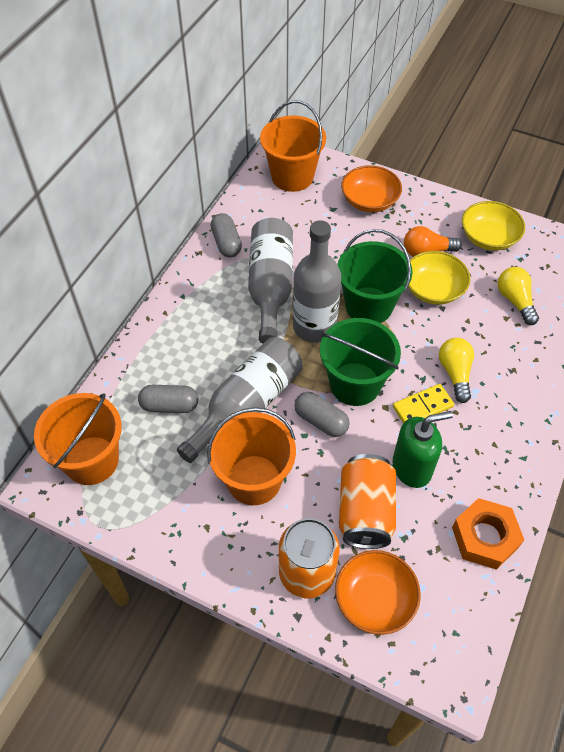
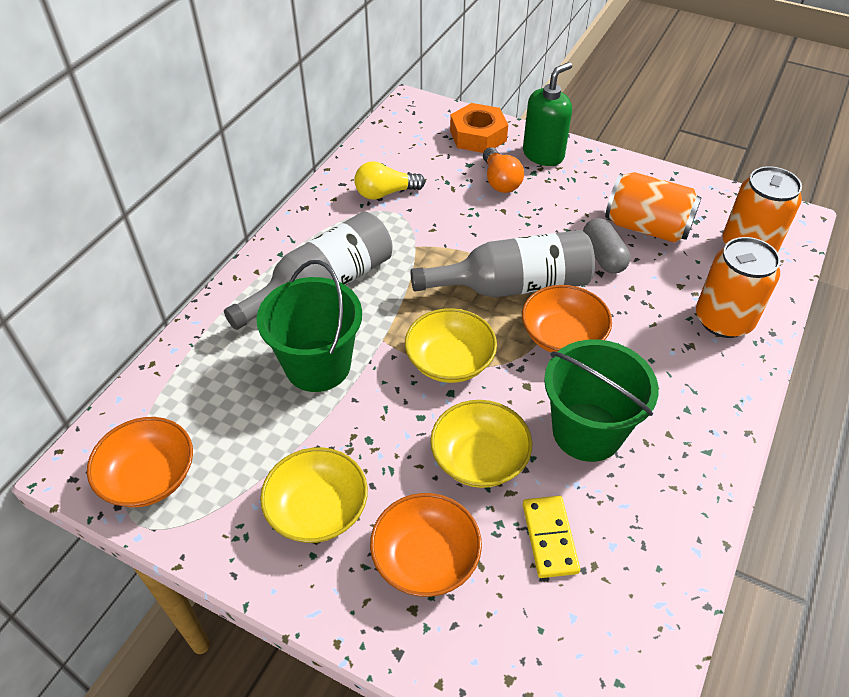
grey bottle: [177,337,303,463] [248,218,293,344] [293,220,341,343] = 3 -> [224,211,393,330] [410,230,595,297] = 2
grey capsule: [138,385,198,413] [211,213,242,257] [294,392,350,437] = 3 -> [583,218,630,273] = 1
orange bowl: [335,550,421,635] [341,165,402,212] = 2 -> [87,417,193,507] [370,493,482,597] [522,285,612,352] = 3
orange bucket: [34,393,122,485] [207,407,296,505] [260,100,326,192] = 3 -> none = 0
orange can: [279,518,340,598] [339,454,396,549] = 2 -> [605,172,702,243] [696,237,780,338] [722,166,802,252] = 3
yellow bowl: [408,251,470,305] [462,201,525,251] = 2 -> [260,447,368,543] [405,308,497,383] [430,400,532,488] = 3
yellow light bulb: [439,338,474,403] [498,267,539,325] = 2 -> [354,161,425,200] = 1

